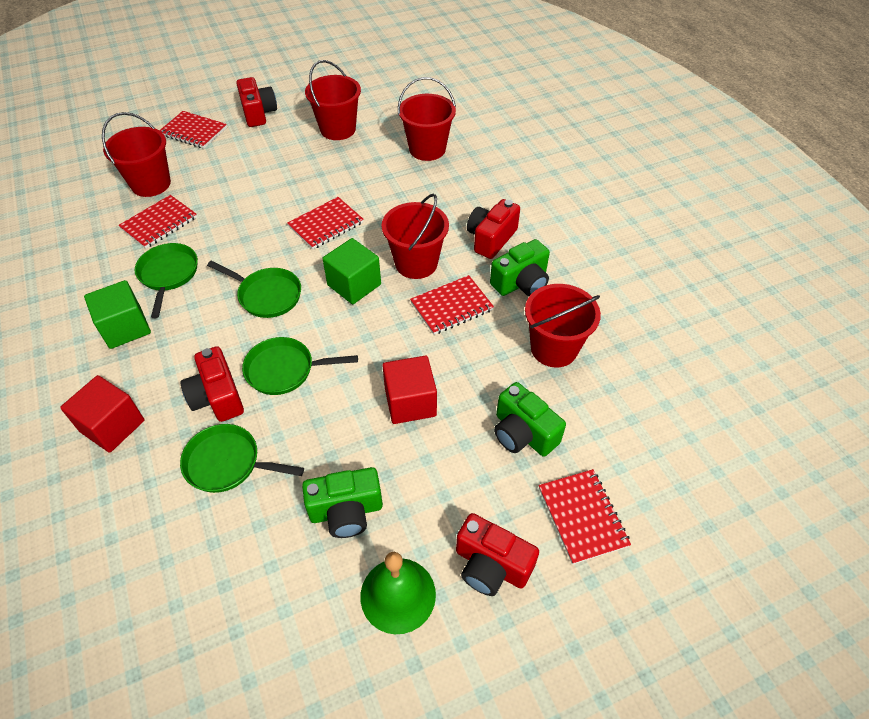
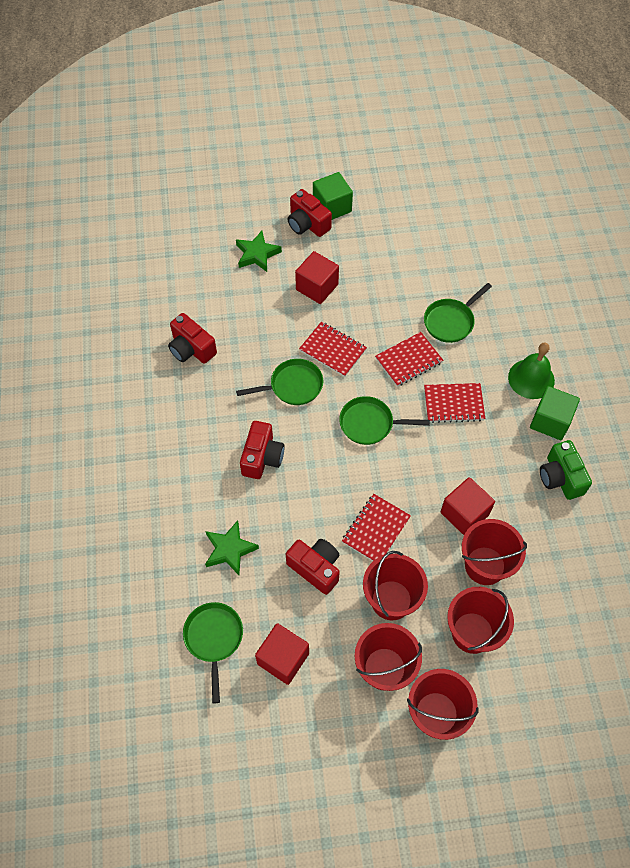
green camera: [302,467,383,538] [490,239,550,296] [494,382,566,457] = 3 -> [540,440,592,500] = 1
green star: none = 0 -> [205,520,259,575] [236,231,282,272] = 2
red cube: [60,375,144,453] [382,356,437,424] = 2 -> [255,623,309,685] [295,251,339,304] [441,477,495,535] = 3
red notebook: [118,195,197,249] [159,111,227,149] [287,197,364,249] [410,275,494,335] [539,469,631,565] = 5 -> [299,322,367,377] [342,494,411,561] [375,332,443,387] [424,383,485,423] = 4

